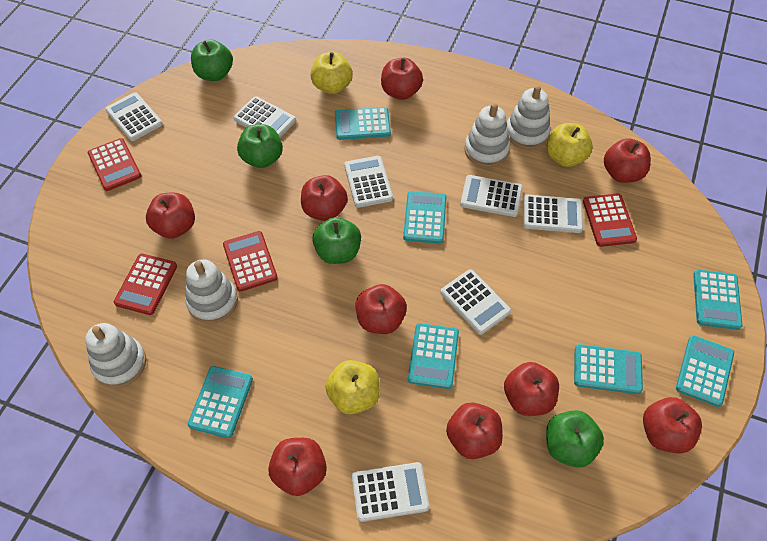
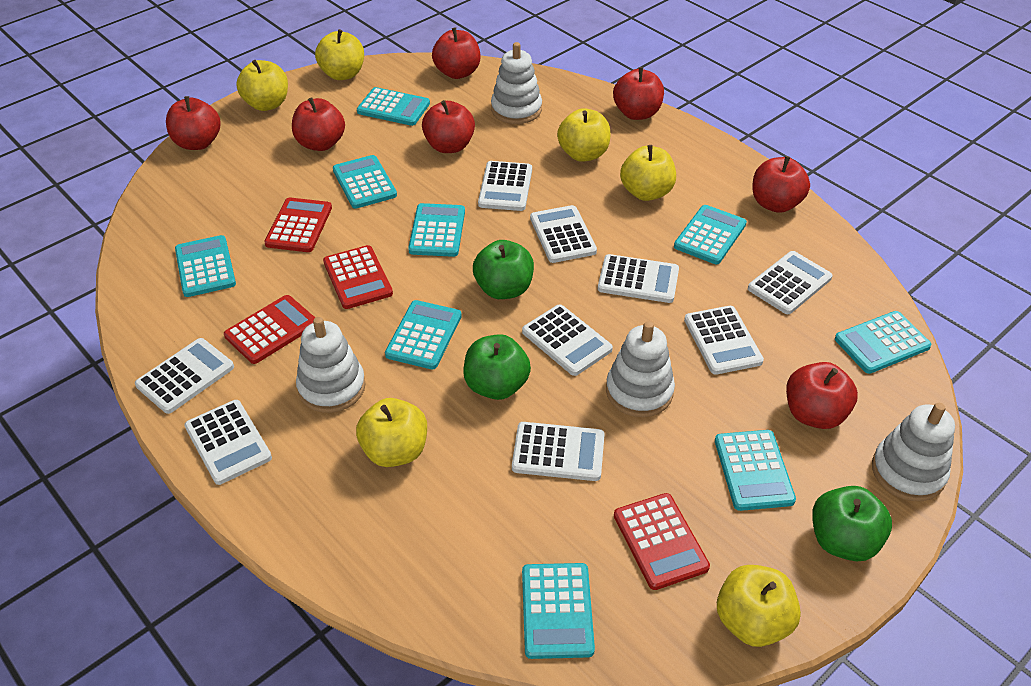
green apple: [191,39,233,81] [237,124,283,168] [312,217,361,264] [546,410,604,468] = 4 -> [463,334,531,400] [473,240,534,299] [812,486,892,561] = 3
red apple: [146,192,195,239] [268,438,327,496] [301,175,348,221] [356,284,407,334] [381,58,423,100] [446,402,503,459] [504,362,559,416] [604,138,651,183] [643,397,702,454] = 9 -> [166,96,221,150] [292,97,345,151] [422,100,475,153] [432,27,480,79] [613,67,664,120] [752,156,810,213] [786,362,858,429] = 7
turquoise calculator: [188,366,253,438] [335,107,391,140] [403,191,446,244] [408,323,459,389] [574,344,643,394] [676,335,734,407] [693,269,742,330] = 7 -> [175,235,236,297] [333,155,397,209] [357,87,430,126] [385,300,462,369] [408,203,465,257] [522,563,595,659] [674,205,747,264] [715,430,796,511] [835,311,932,374] = 9
white calculator: [105,92,163,141] [233,96,296,137] [344,156,393,208] [352,462,429,522] [440,269,511,335] [460,175,523,217] [523,195,583,233] = 7 -> [135,338,234,414] [184,400,272,485] [478,161,532,211] [512,422,605,481] [522,305,613,376] [530,205,597,263] [598,254,679,303] [684,306,764,375] [748,251,833,314] = 9
yellow apple: [311,52,353,94] [325,360,380,414] [547,123,593,167] = 3 -> [236,60,288,111] [315,29,364,80] [356,398,427,467] [557,108,610,162] [620,145,676,201] [717,565,801,647] = 6

